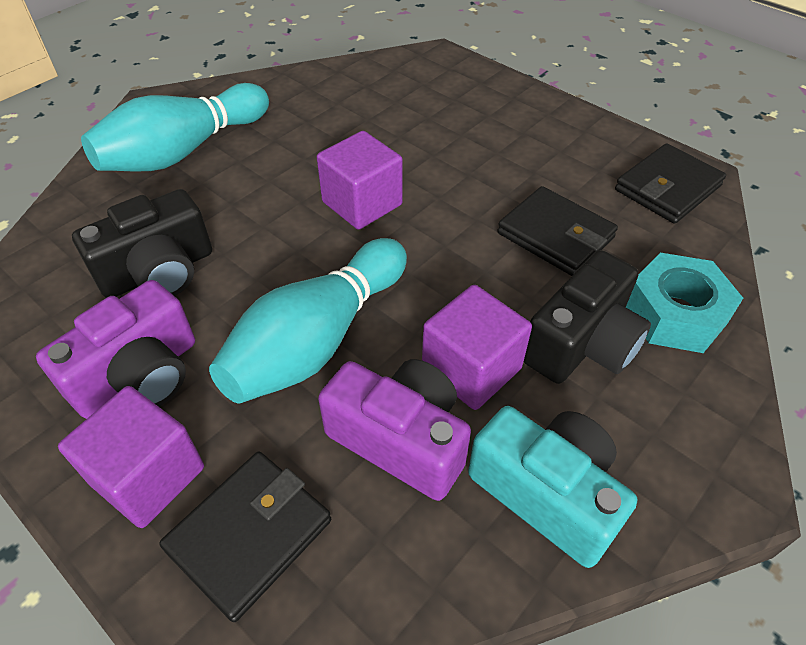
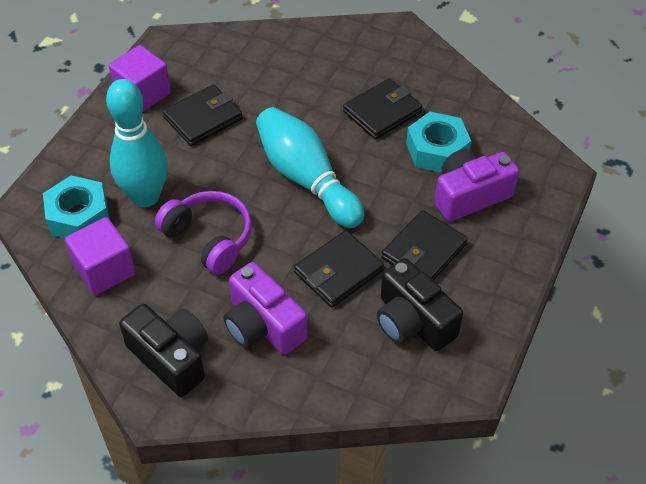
black wallet: [159,452,331,622] [497,186,618,276] [615,143,726,224] = 3 -> [163,84,243,146] [294,230,384,307] [343,78,422,140] [382,210,468,280] = 4
purple cube: [58,386,204,528] [317,131,403,230] [422,285,532,410] = 3 -> [65,217,136,295] [109,45,171,112] = 2
purple headphones: none = 0 -> [155,191,252,275] = 1
turquoise camera: [468,406,637,568] = 1 -> none = 0
turquoise nut: [626,253,743,353] = 1 -> [43,176,109,238] [406,112,471,173] = 2

